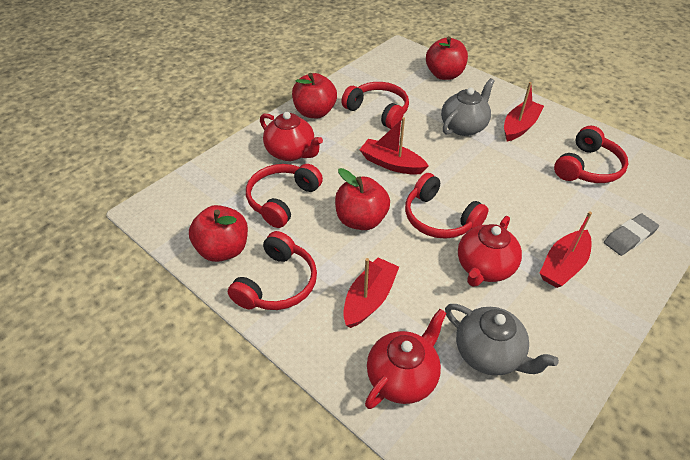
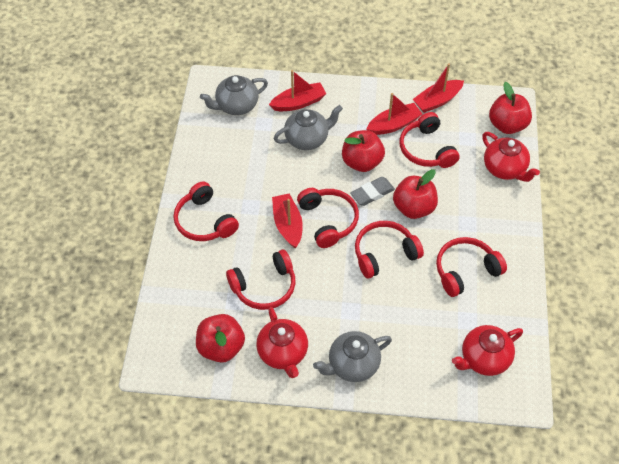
grey teapot: [441,78,495,136] [445,304,559,376] = 2 -> [200,75,268,115] [274,105,343,150] [313,331,392,382] = 3
red headphones: [228,231,317,310] [246,164,323,228] [341,82,409,129] [405,173,489,239] [554,126,628,183] = 5 -> [174,181,239,241] [226,250,295,310] [297,188,359,248] [355,221,424,278] [400,112,460,168] [436,237,507,297] = 6

